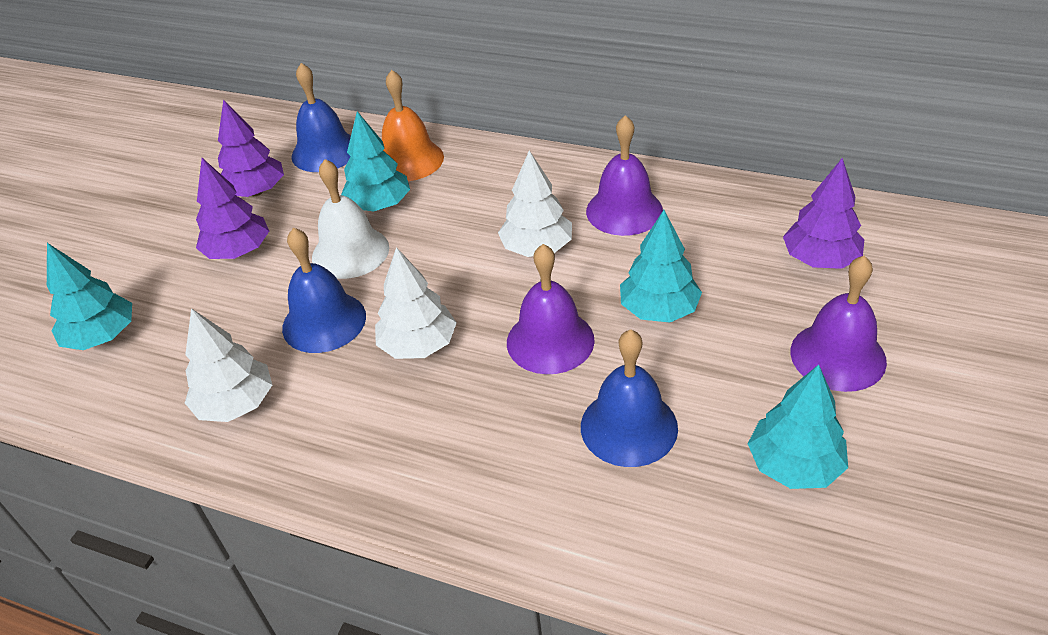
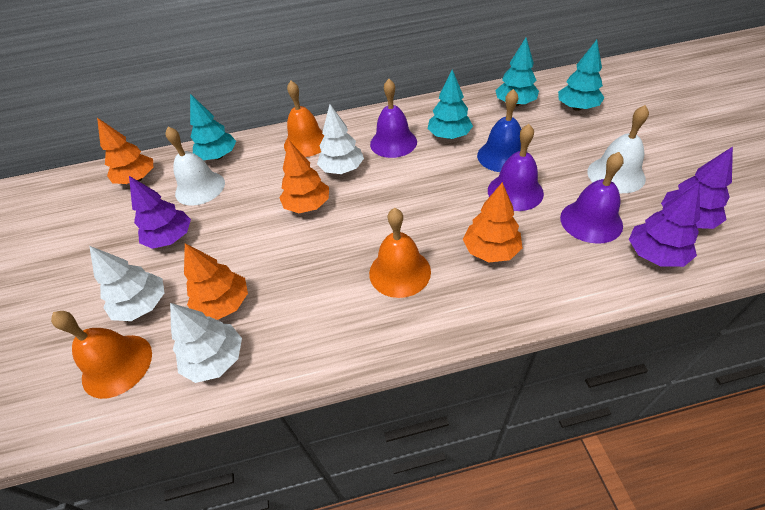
blue bell: [282,228,366,353] [292,63,351,172] [581,329,678,467] = 3 -> [477,89,521,172] = 1
orange bell: [382,70,444,181] = 1 -> [51,311,152,399] [284,81,324,157] [369,208,431,298] = 3
orange tree: none = 0 -> [97,118,153,184] [184,243,248,320] [279,141,329,213] [463,182,522,262] = 4
white bell: [312,159,389,279] = 1 -> [165,127,225,206] [587,105,649,193] = 2

